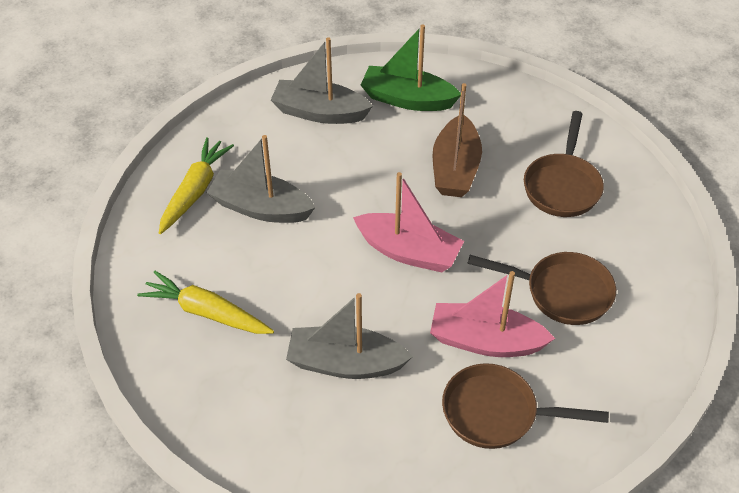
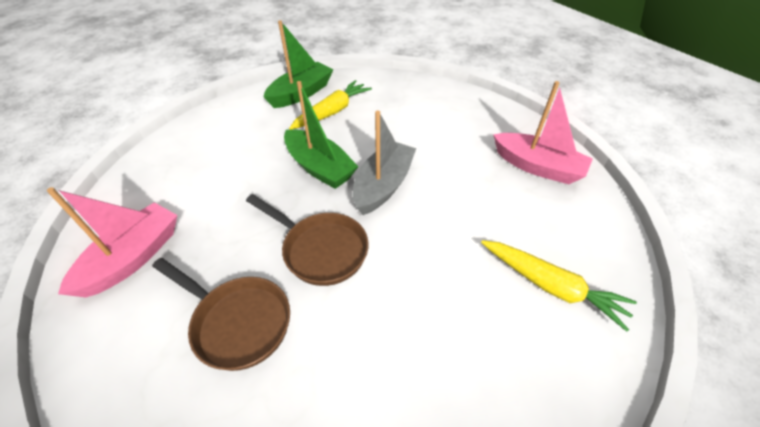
brown boat: [432,83,482,197] = 1 -> none = 0
brown pan: [442,363,609,449] [467,252,616,325] [524,111,604,217] = 3 -> [152,258,290,371] [246,194,369,286] = 2
green boat: [361,25,461,111] = 1 -> [264,20,333,108] [284,81,359,189] = 2
grey boat: [207,135,316,223] [271,37,373,124] [286,293,413,379] = 3 -> [353,110,416,215] = 1

